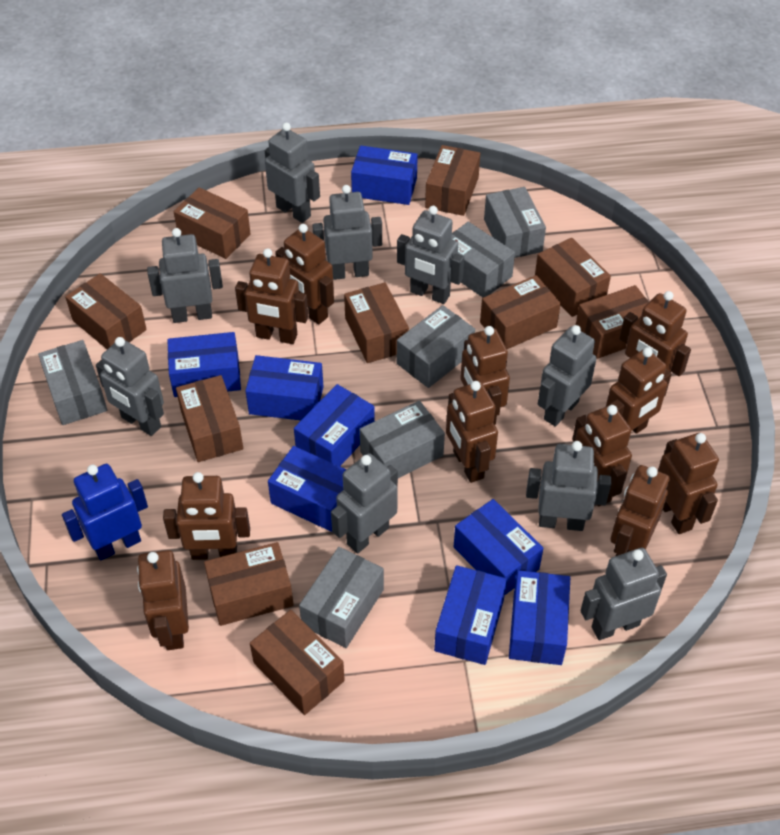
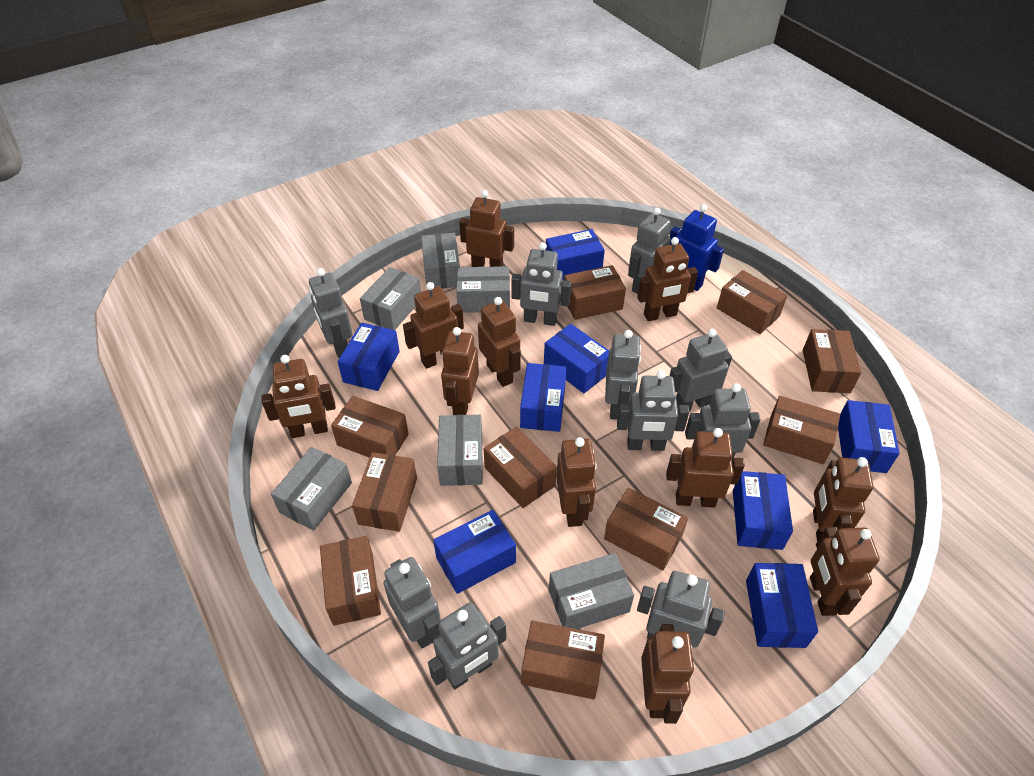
grey robot: [96,337,164,436] [147,228,223,323] [265,123,320,223] [312,185,382,280] [331,453,398,554] [397,206,464,304] [526,441,611,531] [538,325,596,427] [580,548,667,640] = 9 -> [309,268,353,358] [384,557,441,648] [428,602,506,689] [511,242,571,326] [605,330,641,420] [617,370,689,451] [628,208,671,294] [637,571,725,648] [669,329,732,411] [685,383,761,460] = 10

